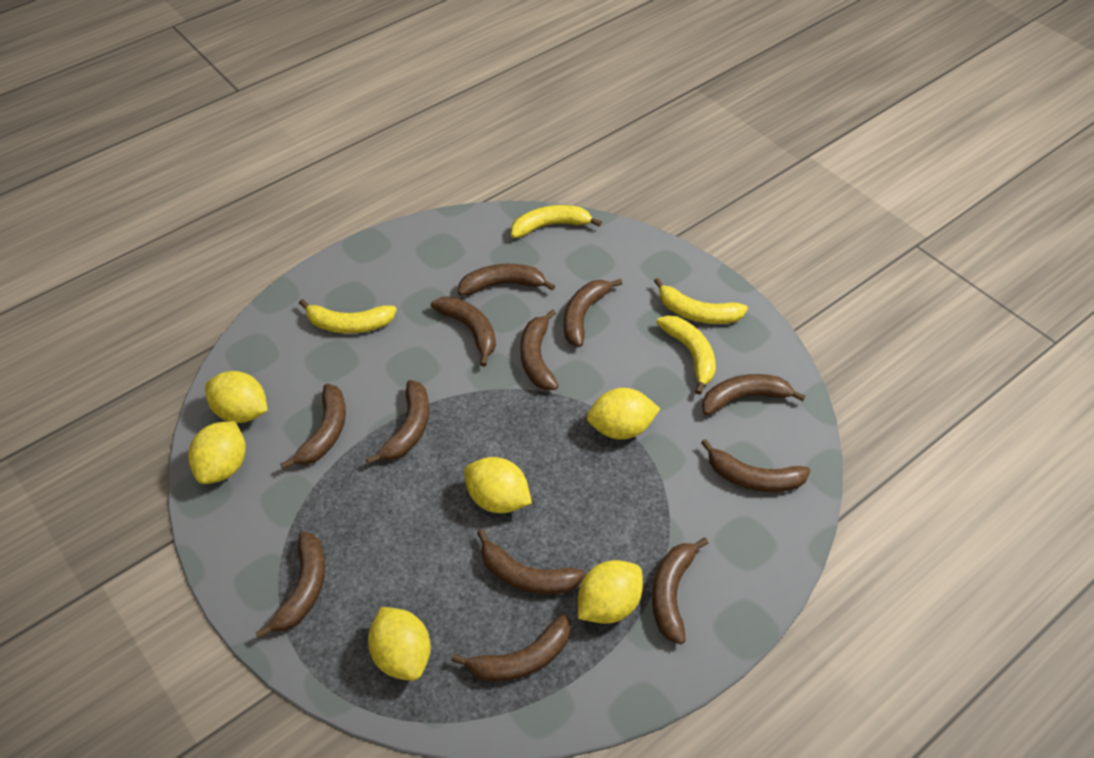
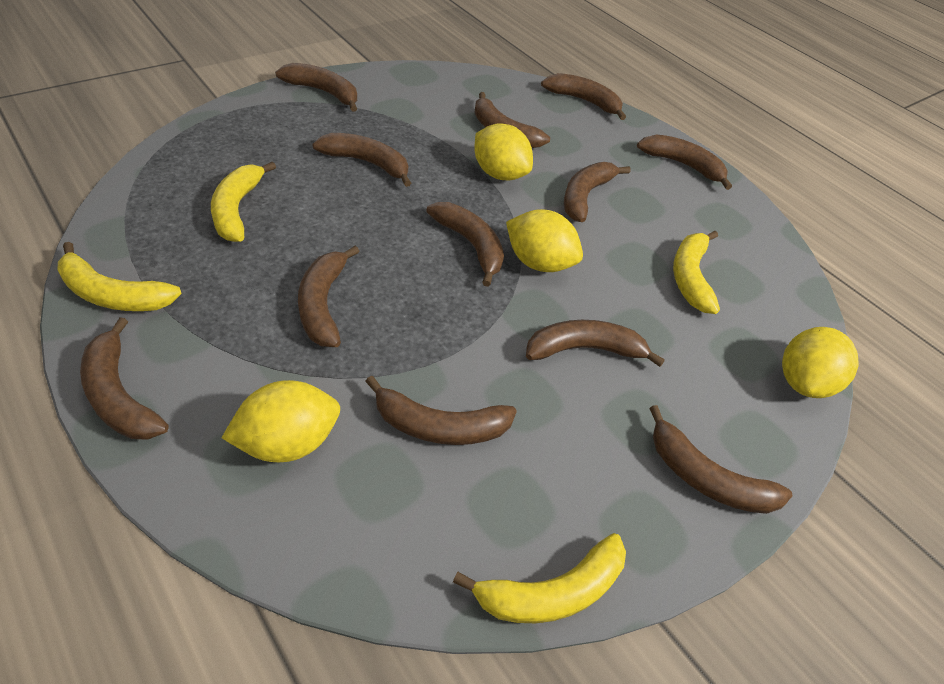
yellow lemon: [188,421,246,484] [205,371,268,423] [368,607,431,681] [464,457,532,513] [578,560,643,624] [587,388,660,440] = 6 -> [222,380,340,462] [474,123,533,180] [506,209,583,272] [782,327,859,398] = 4

